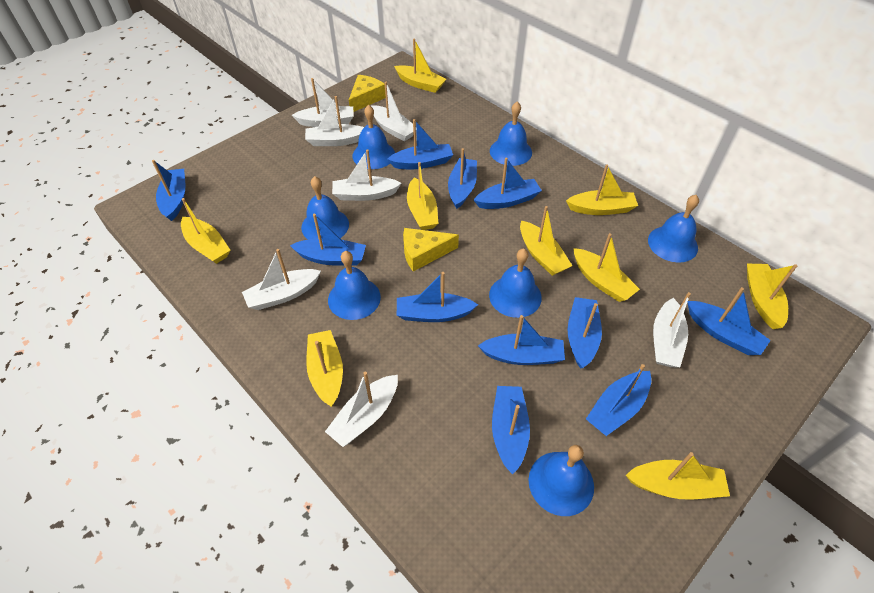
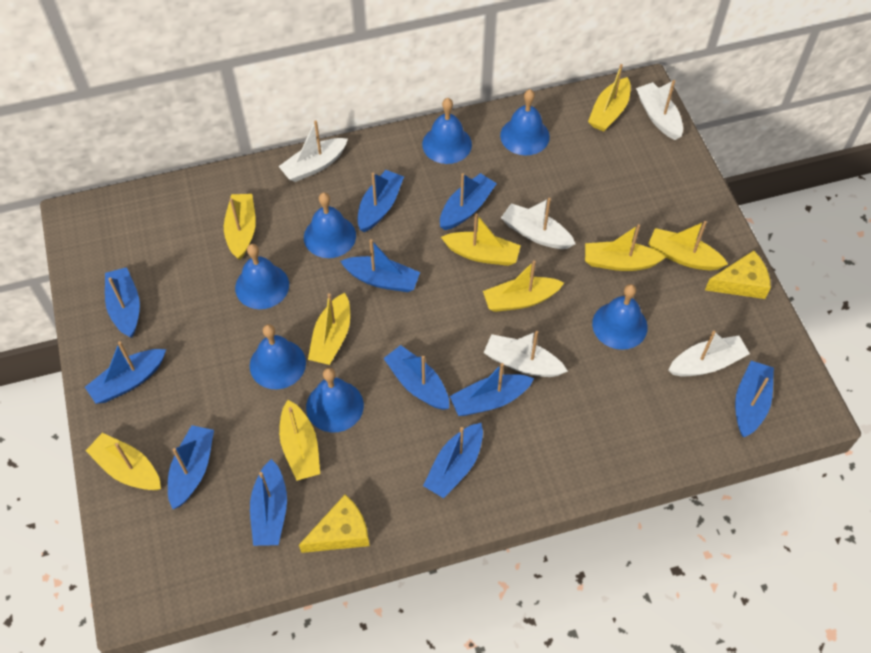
white boat: [242,249,321,310] [292,78,354,127] [305,96,364,146] [325,371,398,447] [332,149,401,201] [371,82,413,141] [653,292,691,368] = 7 -> [278,120,348,182] [484,331,568,377] [501,198,575,249] [636,80,683,140] [668,331,750,376] = 5

